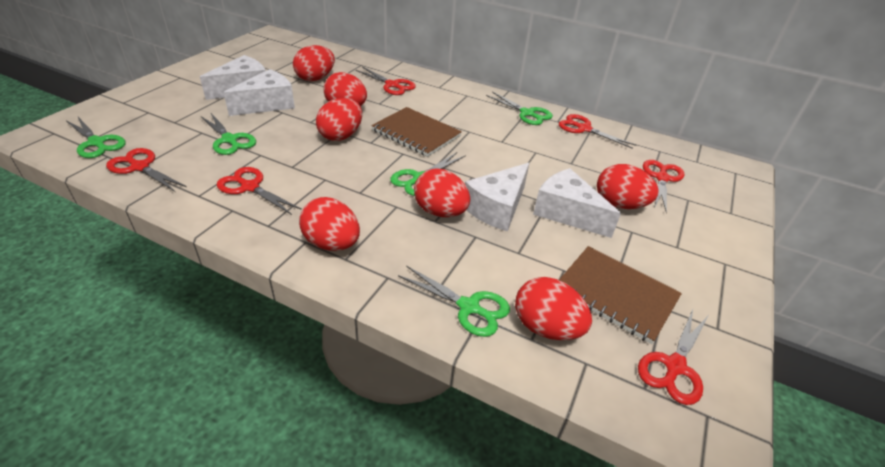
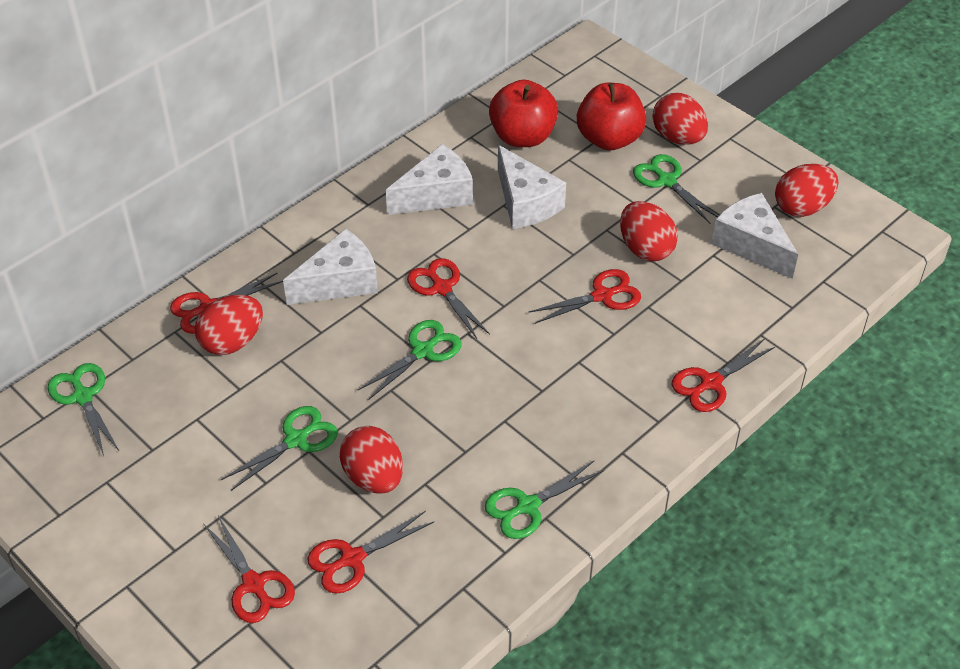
brown notebook: [371,107,462,157] [559,246,682,344] = 2 -> none = 0
red apple: none = 0 -> [489,80,558,147] [577,83,646,150] = 2
red egg: [293,45,335,81] [299,197,360,251] [316,98,362,141] [324,72,367,106] [414,169,470,217] [515,277,592,340] [597,164,659,209] = 7 -> [195,295,263,355] [340,426,403,494] [620,201,678,261] [653,93,708,145] [775,164,838,217] = 5

